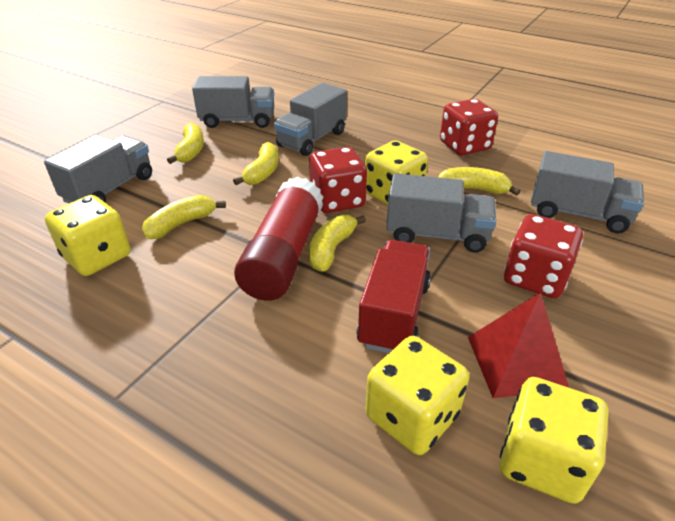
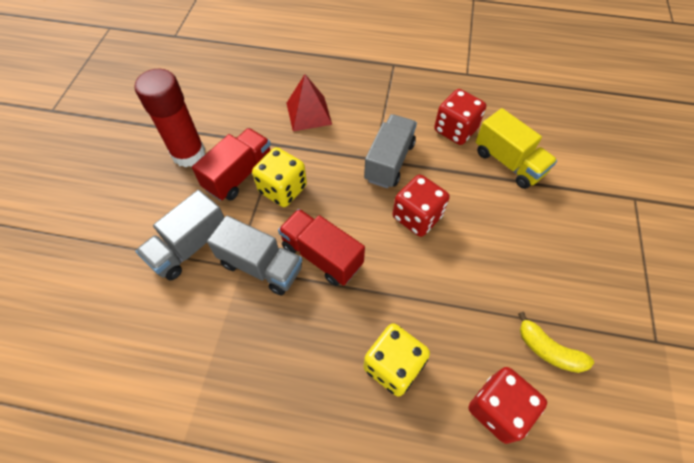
grey truck: [44,135,152,204] [192,76,274,128] [274,83,347,156] [386,173,496,253] [531,151,644,233] = 5 -> [135,190,224,280] [207,216,302,295] [364,114,417,188] = 3
red truck: [357,240,431,353] = 1 -> [192,128,271,201] [278,209,365,286] = 2
yellow banana: [142,195,226,239] [167,123,204,164] [233,142,279,185] [309,215,366,272] [439,167,520,196] = 5 -> [518,312,594,373] = 1
yellow dice: [45,195,130,276] [365,140,428,205] [365,336,469,455] [499,377,608,504] = 4 -> [252,147,307,207] [363,323,430,396] = 2
yellow truck: none = 0 -> [476,108,557,189] = 1

